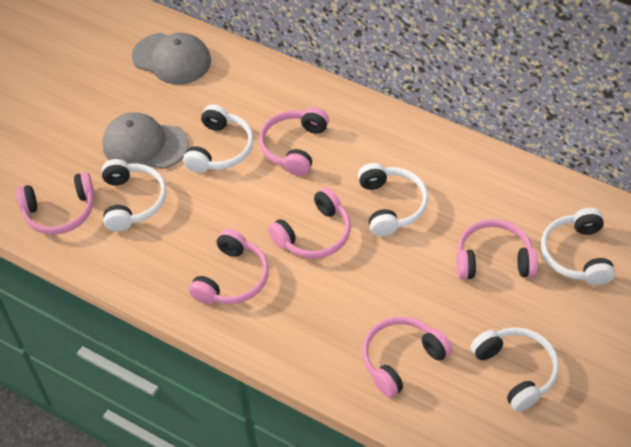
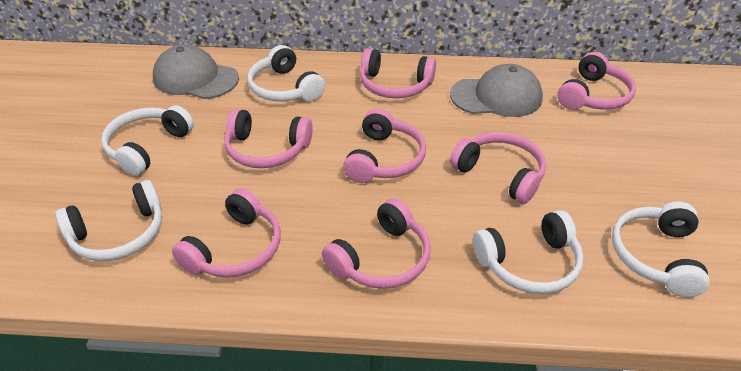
pink headphones: [16,172,95,235] [189,229,269,304] [259,107,329,176] [268,187,351,259] [362,317,452,398] [456,219,538,279] = 6 -> [172,188,281,277] [224,109,313,168] [322,198,431,289] [343,109,426,183] [360,48,436,98] [450,132,546,204] [558,52,636,110] = 7

